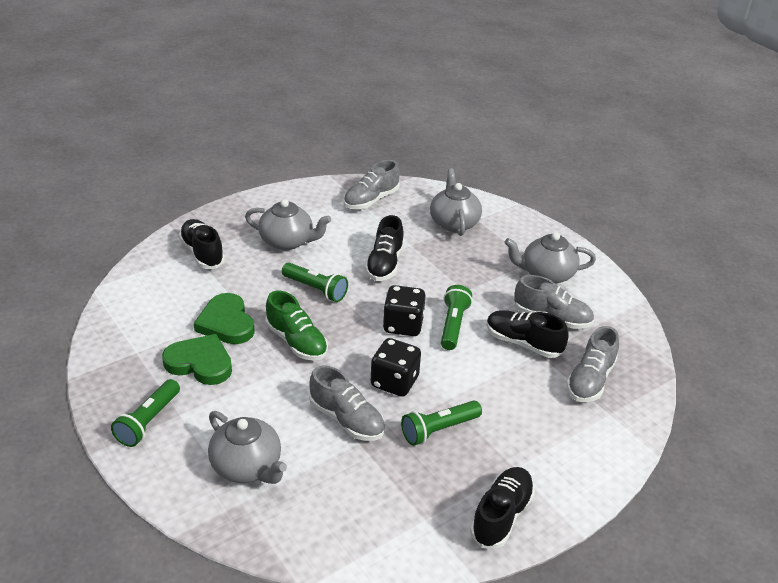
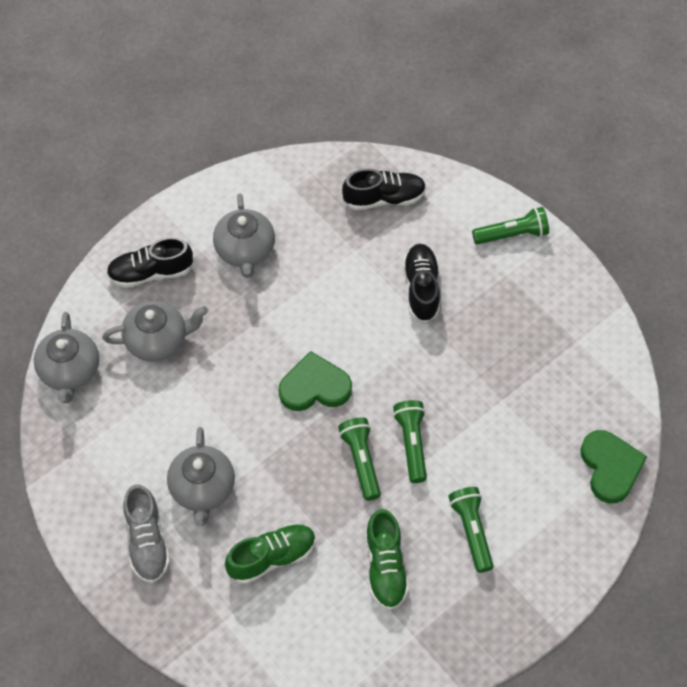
black dice: [371,338,421,397] [383,285,425,336] = 2 -> none = 0
black shoe: [179,219,225,269] [365,215,404,281] [470,467,535,549] [487,310,569,358] = 4 -> [106,237,194,288] [342,169,426,210] [403,244,440,323] = 3
green shoe: [266,291,328,361] = 1 -> [225,523,316,584] [365,509,409,610] = 2
grey shoe: [309,365,385,441] [344,160,400,209] [514,275,594,329] [566,326,619,402] = 4 -> [123,484,170,583] = 1

